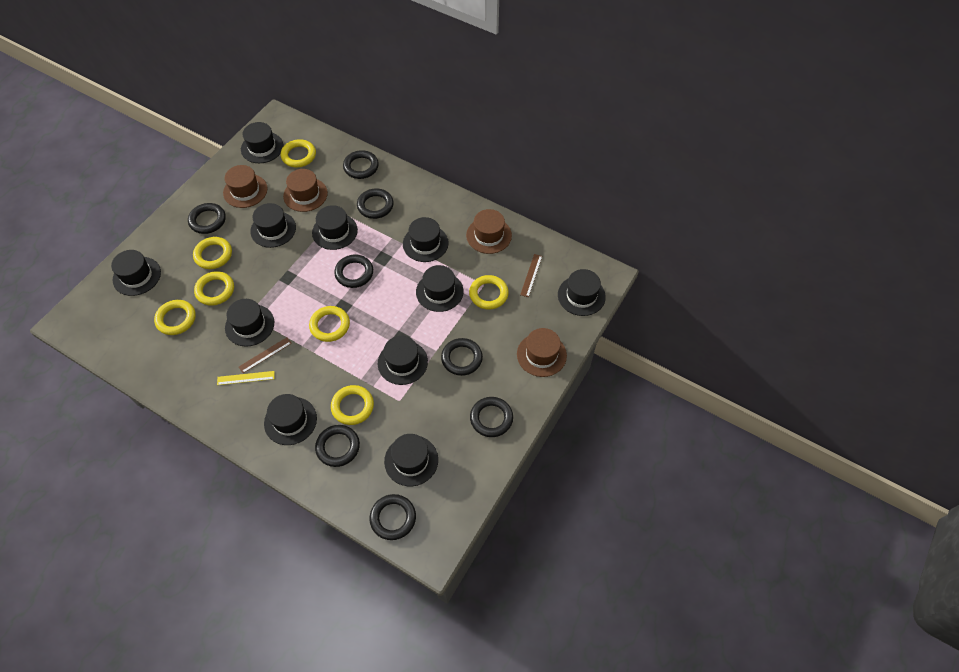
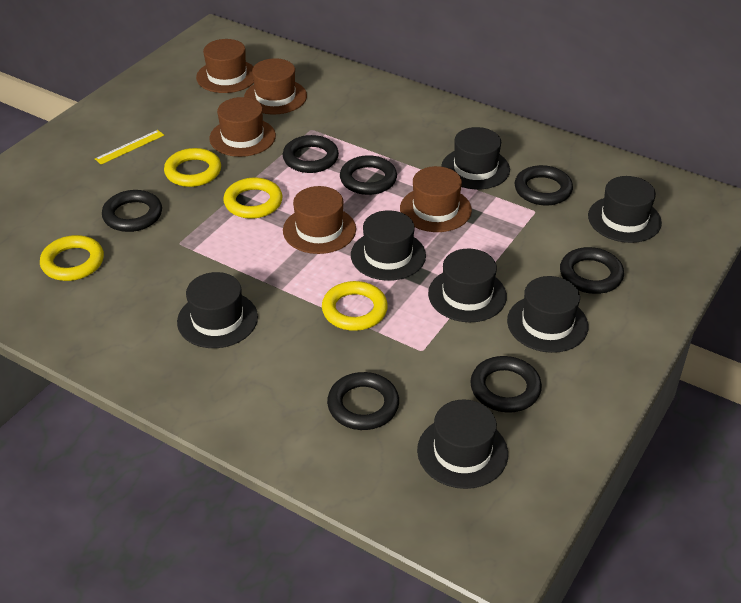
black hat: [111,250,161,296] [225,299,274,347] [241,122,283,163] [250,203,296,248] [264,394,317,445] [312,205,358,250] [378,336,428,385] [384,434,438,486] [403,217,449,262] [416,265,463,312] [558,269,606,316] = 11 -> [177,272,258,348] [351,210,426,281] [417,399,508,489] [428,249,507,322] [441,127,510,189] [507,276,588,353] [588,176,662,243] = 7
black ring: [188,203,226,234] [315,425,360,467] [334,255,373,288] [343,150,379,179] [357,188,394,219] [370,494,416,540] [441,338,483,376] [470,397,513,437] = 8 -> [102,190,162,232] [283,135,339,173] [327,372,399,430] [340,155,397,195] [470,356,542,413] [515,165,573,205] [560,247,624,294] = 7
brown hat: [223,165,268,208] [283,169,328,212] [466,209,512,254] [517,328,567,377] = 4 -> [196,39,254,93] [209,97,276,157] [244,58,307,114] [283,186,356,254] [400,166,472,232] = 5
brown ruler: [239,337,292,373] [520,254,542,297] = 2 -> none = 0
yellow ring: [154,300,196,335] [193,237,232,269] [194,271,234,306] [281,139,316,167] [309,306,350,342] [331,385,374,425] [469,275,509,310] = 7 -> [40,235,104,281] [164,148,221,187] [223,178,282,219] [322,281,388,331] = 4

